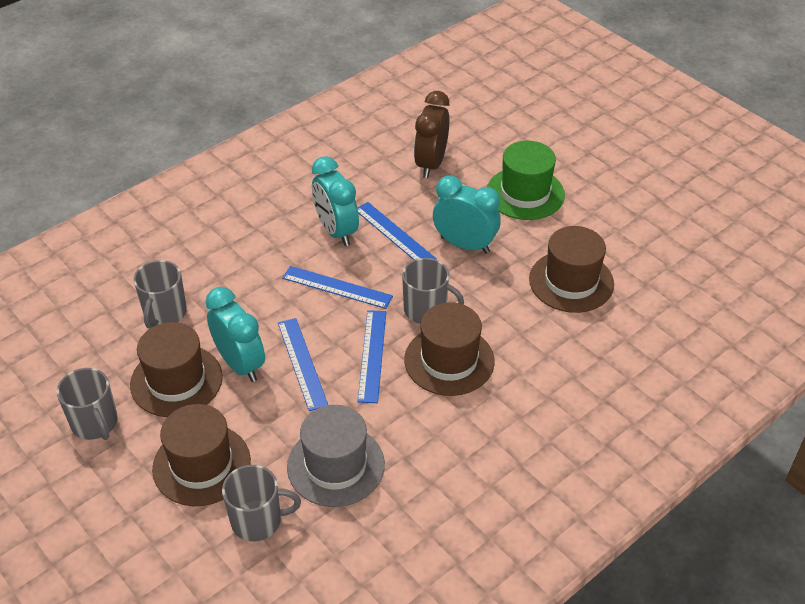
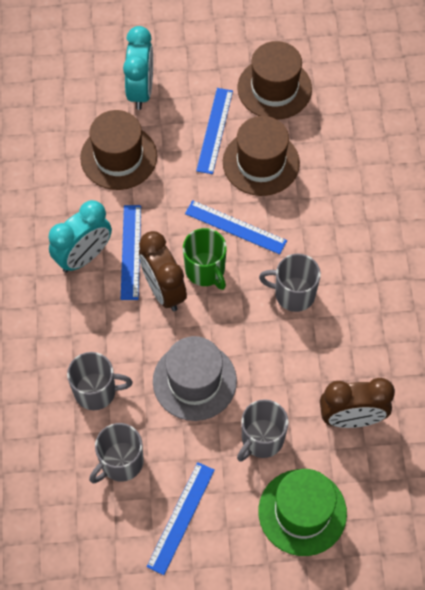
brown clock: [414,91,449,178] = 1 -> [139,231,187,311] [320,378,395,428] = 2
brown hat: [130,322,223,417] [152,404,251,506] [404,302,494,396] [529,226,614,313] = 4 -> [80,110,157,190] [223,116,300,196] [238,41,312,119] = 3
green mug: none = 0 -> [183,228,227,290] = 1
turquoise clock: [205,287,265,382] [312,156,359,246] [433,176,501,254] = 3 -> [49,200,112,273] [123,26,153,110] = 2

